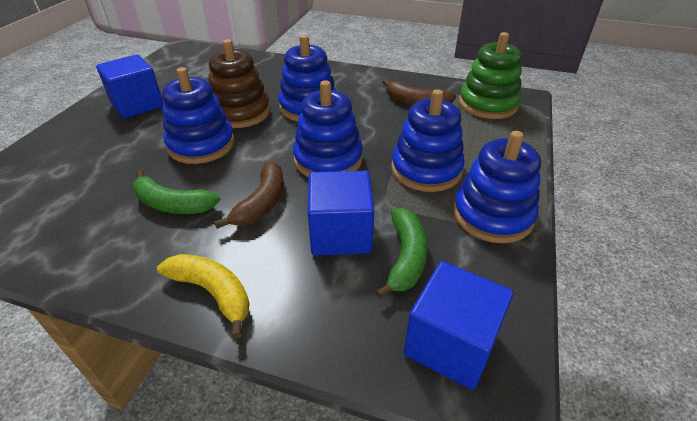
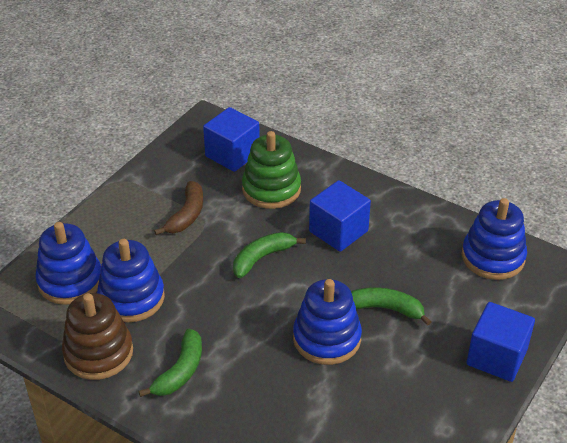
blue stacking toy: [162,67,235,164] [278,35,336,121] [293,80,363,177] [392,89,465,192] [453,131,541,243] = 5 -> [35,222,101,305] [97,239,165,322] [293,279,362,365] [462,198,527,280] = 4
brown banana: [214,161,283,229] [383,79,456,105] = 2 -> [154,181,203,235] = 1
green banana: [133,170,221,214] [376,208,428,299] = 2 -> [138,329,202,397] [233,232,306,278] [351,287,431,326] = 3
yellow banana: [157,254,250,338] = 1 -> none = 0

